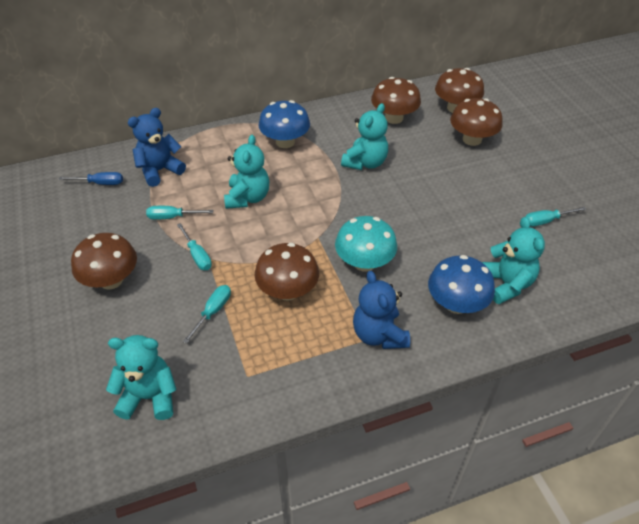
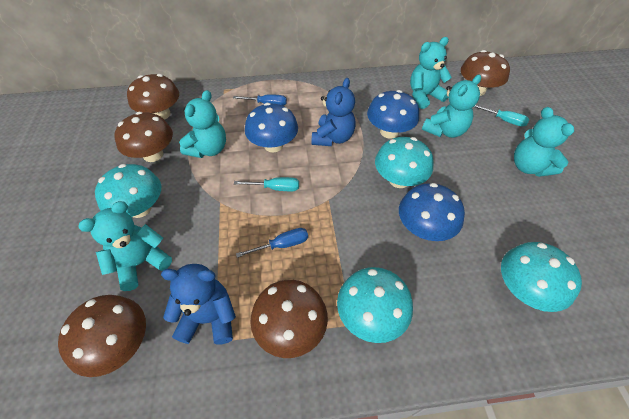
blue mushroom: [259,100,310,148] [428,255,495,314] = 2 -> [245,103,298,153] [367,90,419,139] [399,183,465,241] = 3
blue screwdriver: [59,172,123,185] = 1 -> [233,94,287,106] [236,228,308,258] = 2
turquoise mushroom: [335,216,397,272] = 1 -> [95,164,161,218] [337,267,413,343] [375,137,434,188] [501,242,582,312] = 4
turquoise screwdriver: [146,206,213,220] [177,223,212,270] [183,285,231,344] [525,207,586,226] = 4 -> [234,177,299,191] [474,105,530,127] = 2
turquoise teddy bear: [106,335,177,420] [224,135,269,209] [341,103,388,170] [482,217,545,304] = 4 -> [78,201,172,291] [179,90,226,158] [410,37,452,109] [422,74,481,138] [514,107,574,177] = 5

